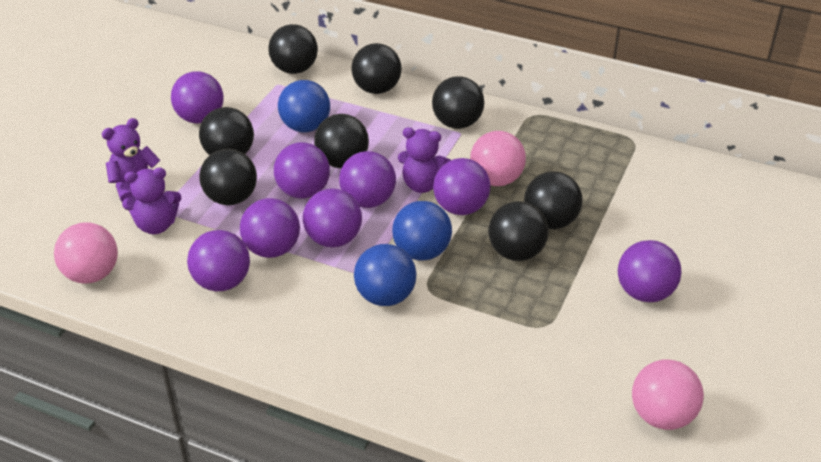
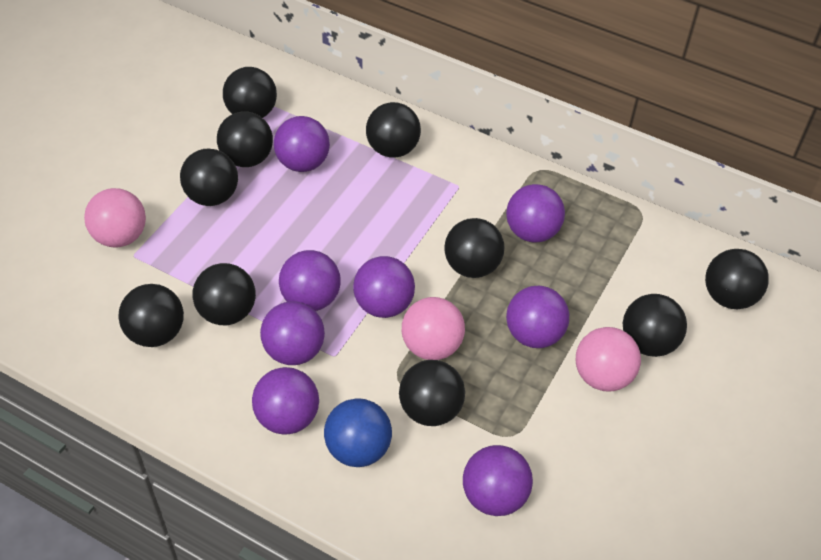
black ball: [199,107,254,155] [199,149,257,205] [268,24,318,74] [314,114,369,168] [351,43,402,94] [432,76,484,129] [488,201,549,261] [524,171,582,229] = 8 -> [118,284,184,347] [180,149,238,206] [193,263,256,325] [217,111,273,167] [223,67,277,118] [366,102,421,158] [399,360,465,426] [444,218,504,278] [623,294,687,357] [705,249,769,309] = 10
blue ball: [278,80,330,132] [354,244,416,306] [392,201,452,261] = 3 -> [324,398,392,467] = 1
purple teddy bear: [102,118,165,202] [122,168,181,234] [398,127,451,193] = 3 -> none = 0

